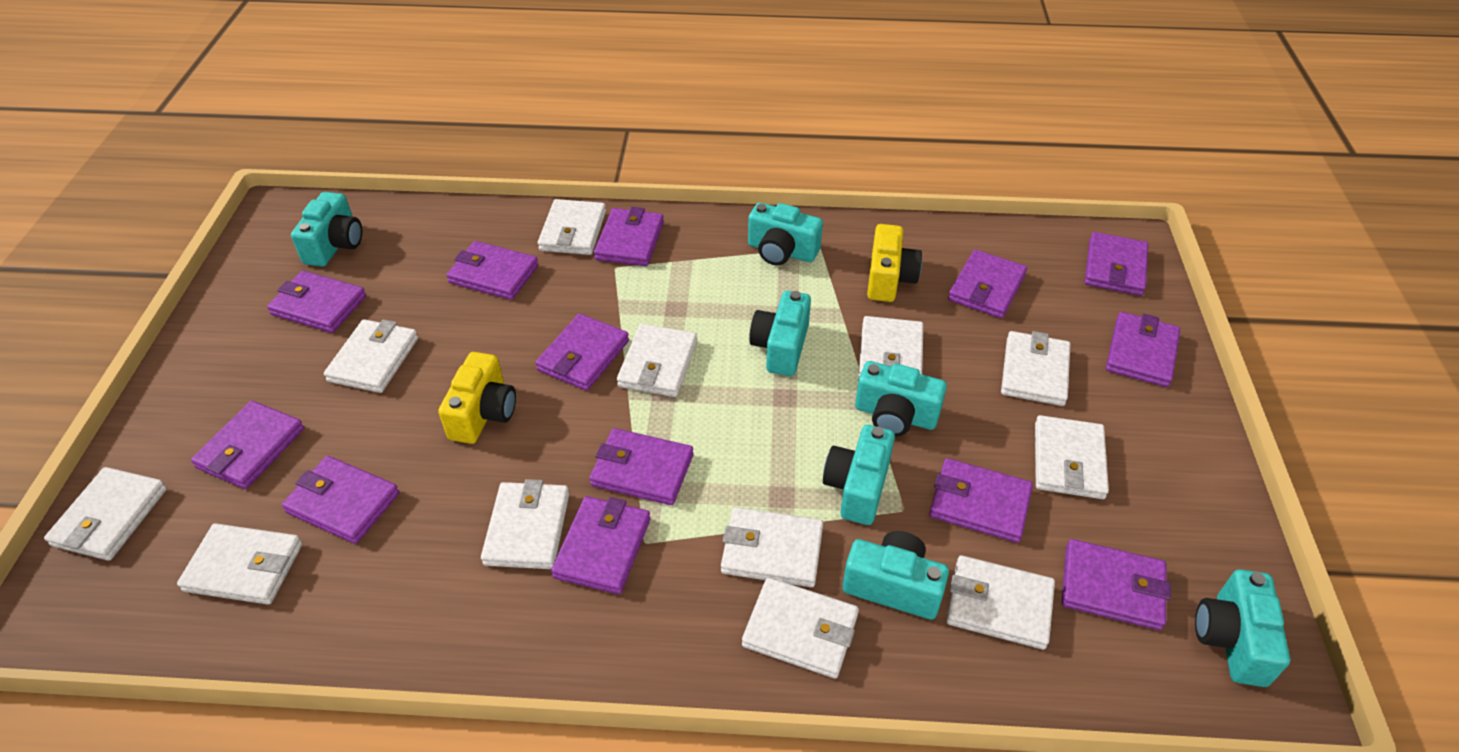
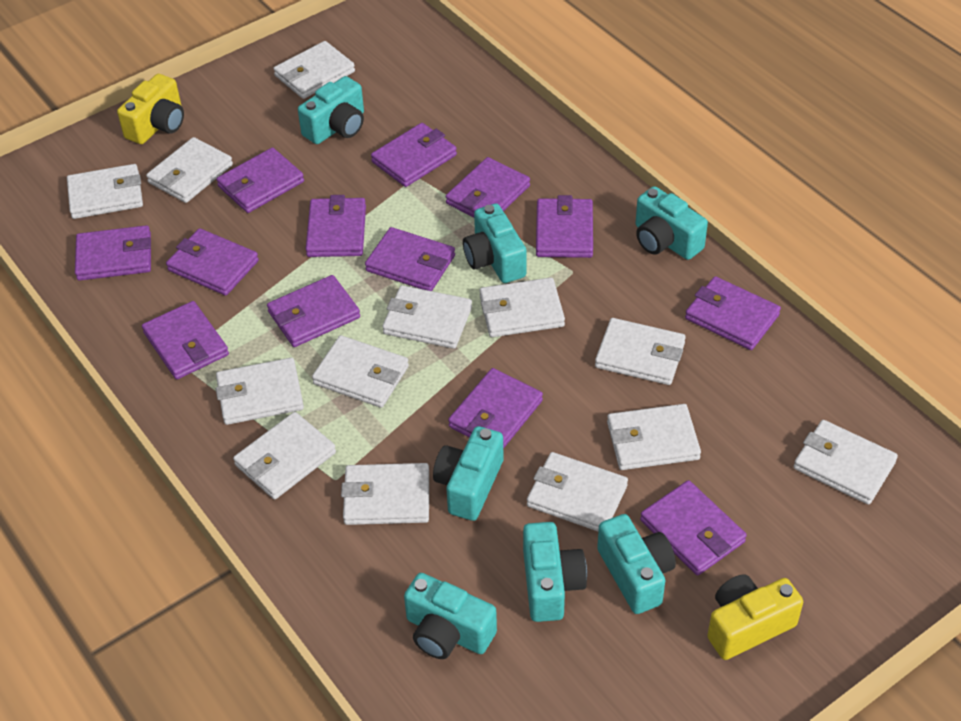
white wallet: [44,467,167,561] [177,523,303,605] [324,319,418,393] [481,479,569,569] [538,199,606,255] [617,324,697,397] [721,507,823,587] [742,577,859,679] [858,316,923,377] [946,555,1055,650] [1001,331,1071,406] [1035,415,1109,499] = 12 -> [67,164,143,219] [146,137,233,203] [216,358,304,425] [233,412,336,499] [274,41,355,99] [312,335,409,408] [341,463,429,525] [382,285,472,349] [480,277,565,337] [527,452,628,531] [595,318,686,385] [607,404,701,470] [794,420,898,505] = 13

